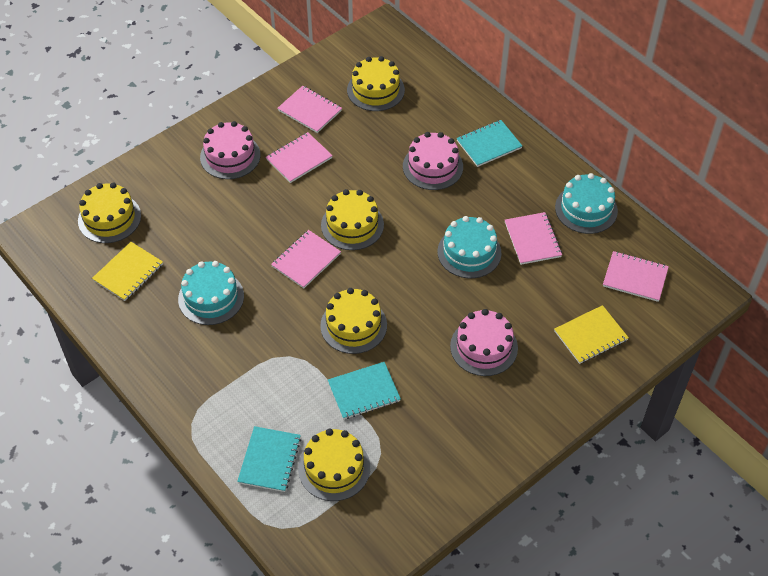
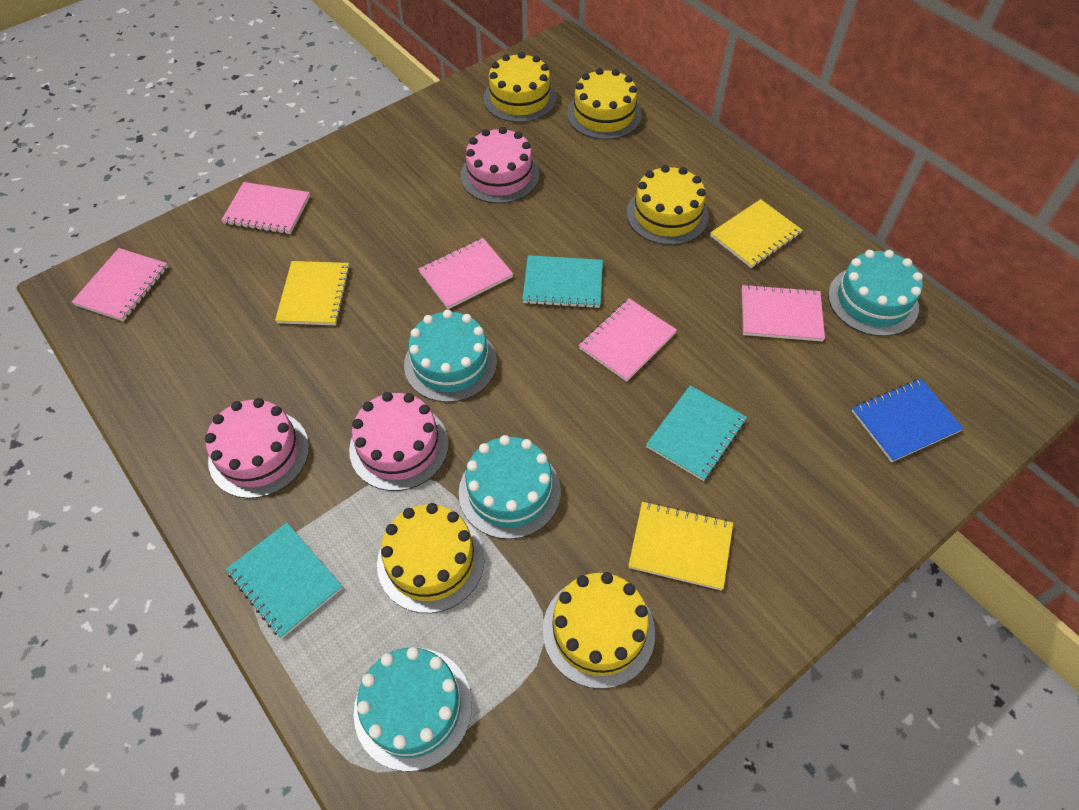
blue notebook: none = 0 -> [852,379,964,462] = 1
turquoise cake: [178,261,244,325] [437,216,501,278] [555,173,618,234] = 3 -> [354,647,472,772] [404,310,497,402] [459,435,561,539] [828,250,923,336] = 4
yellow notebook: [92,242,163,301] [554,305,629,364] = 2 -> [275,261,350,325] [628,502,733,591] [710,199,803,268] = 3

